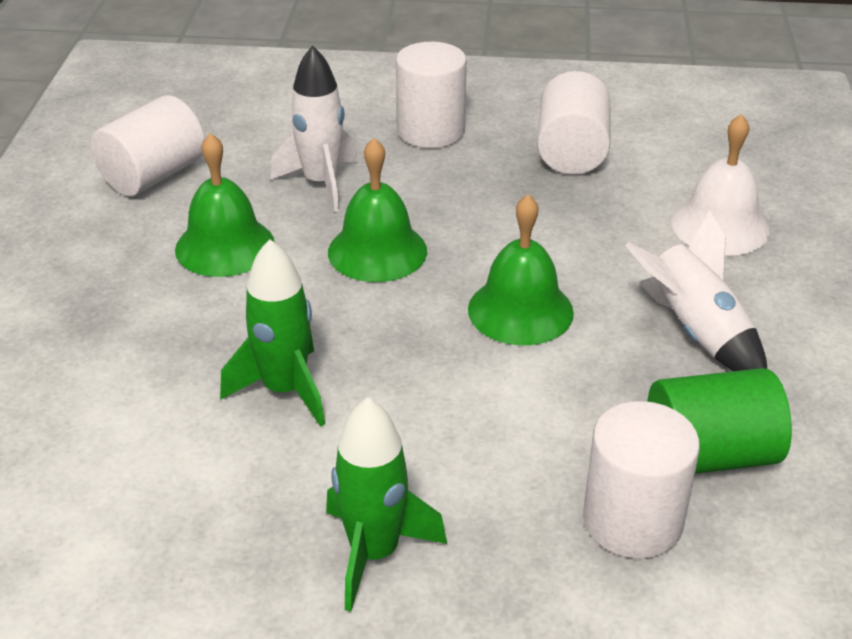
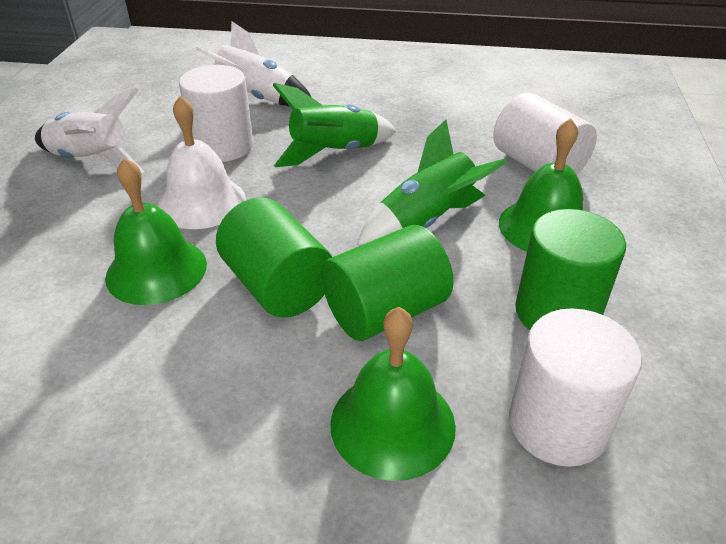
green cylinder: [647,368,792,474] = 1 -> [216,197,332,318] [321,225,453,341] [515,209,626,330] = 3
white cylinder: [91,95,205,197] [396,42,467,148] [537,71,611,174] [583,401,700,559] = 4 -> [179,65,253,162] [493,93,597,175] [509,308,642,467] = 3

